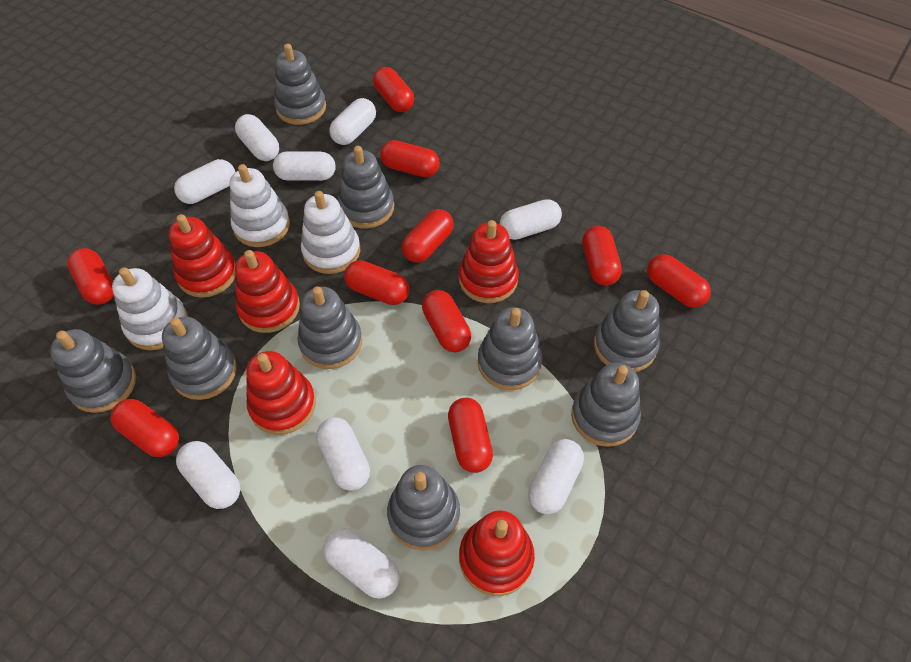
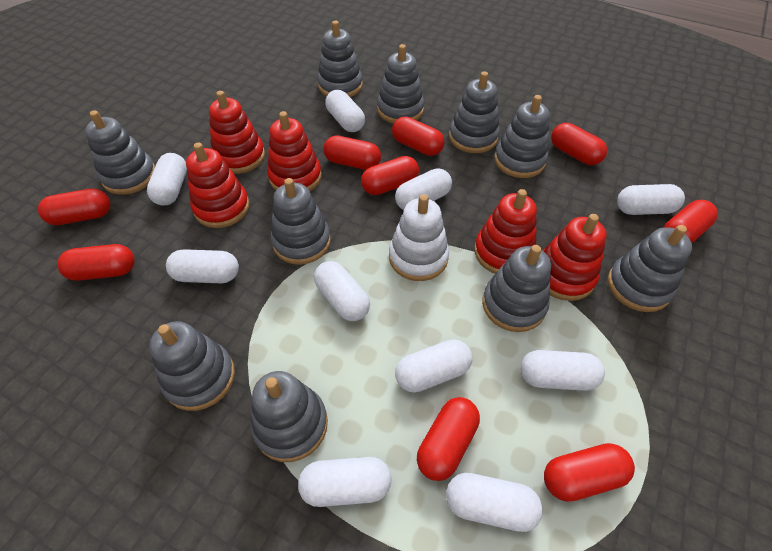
grey stacking toy: [50,329,136,413] [162,317,237,400] [274,44,326,125] [298,286,363,369] [338,146,394,228] [387,465,460,550] [478,307,543,390] [571,363,641,447] [594,290,660,372] = 9 -> [85,110,155,195] [149,321,235,411] [250,371,328,462] [271,178,331,265] [317,21,363,97] [377,44,424,124] [449,71,500,153] [482,245,551,332] [494,95,550,178] [608,225,692,312] = 10
red capsule: [67,248,114,305] [110,399,179,457] [344,260,409,305] [373,67,414,112] [380,140,440,177] [402,209,454,263] [422,290,471,352] [448,398,493,473] [582,226,622,286] [647,254,711,308] = 10 -> [38,189,110,225] [57,244,135,281] [323,135,381,170] [361,156,419,195] [392,117,445,156] [417,397,480,481] [544,443,635,502] [551,123,607,165] [664,200,718,243] = 9
white capsule: [174,159,235,204] [176,441,240,509] [235,114,279,161] [273,152,335,181] [316,417,370,491] [323,528,400,599] [329,98,376,145] [500,199,562,240] [528,439,584,514] = 9 -> [147,153,187,206] [166,249,239,283] [298,457,391,507] [314,261,370,321] [325,90,365,132] [395,168,452,210] [395,339,472,393] [446,473,543,532] [520,350,605,391] [617,184,685,215] = 10
white stacking toy: [112,267,188,350] [230,164,290,247] [301,191,360,274] = 3 -> [389,194,449,281] = 1

